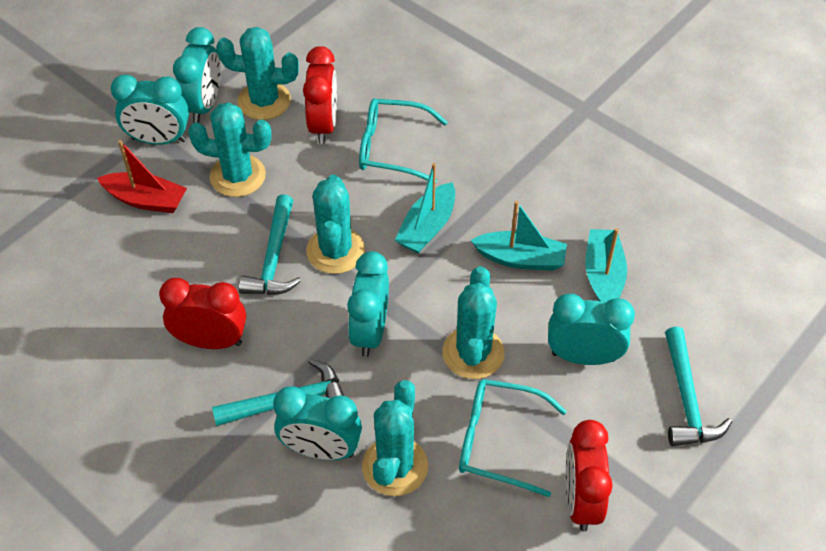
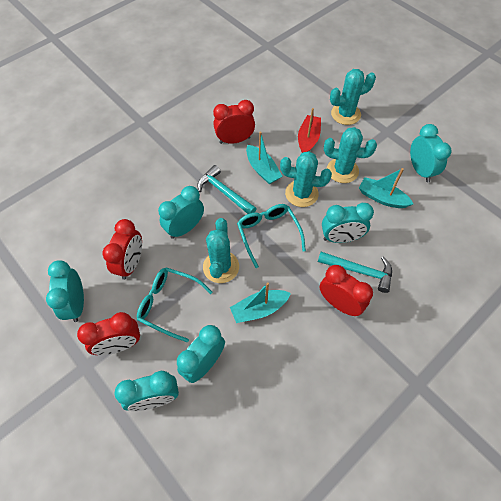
red clock: [159,278,246,349] [303,46,337,144] [566,420,613,532] = 3 -> [77,312,140,355] [103,219,142,280] [213,100,255,144] [320,265,373,316] = 4
turquoise cactus: [188,102,272,197] [216,27,299,120] [306,175,365,274] [362,380,428,496] [442,266,505,379] = 5 -> [203,218,239,283] [280,151,332,207] [324,127,377,183] [330,69,376,125] = 4
turquoise clock: [111,74,189,145] [173,27,221,123] [273,386,362,460] [347,251,389,357] [548,294,635,365] = 5 -> [46,260,84,322] [115,371,179,411] [158,186,204,239] [177,325,225,383] [322,203,374,243] [410,124,451,182] = 6
turquoise hammer: [212,358,344,426] [239,194,301,295] [665,327,732,446] = 3 -> [197,165,257,214] [318,252,392,293] = 2

